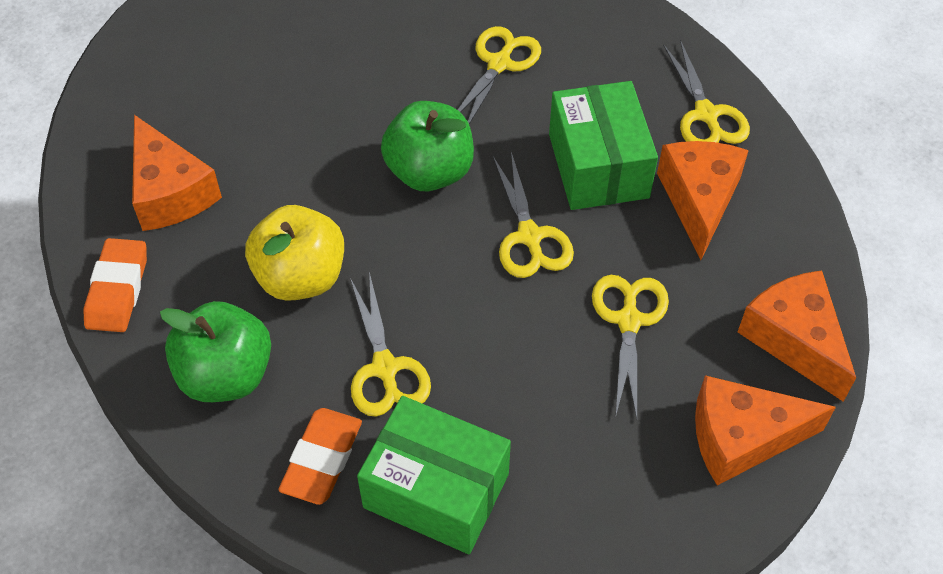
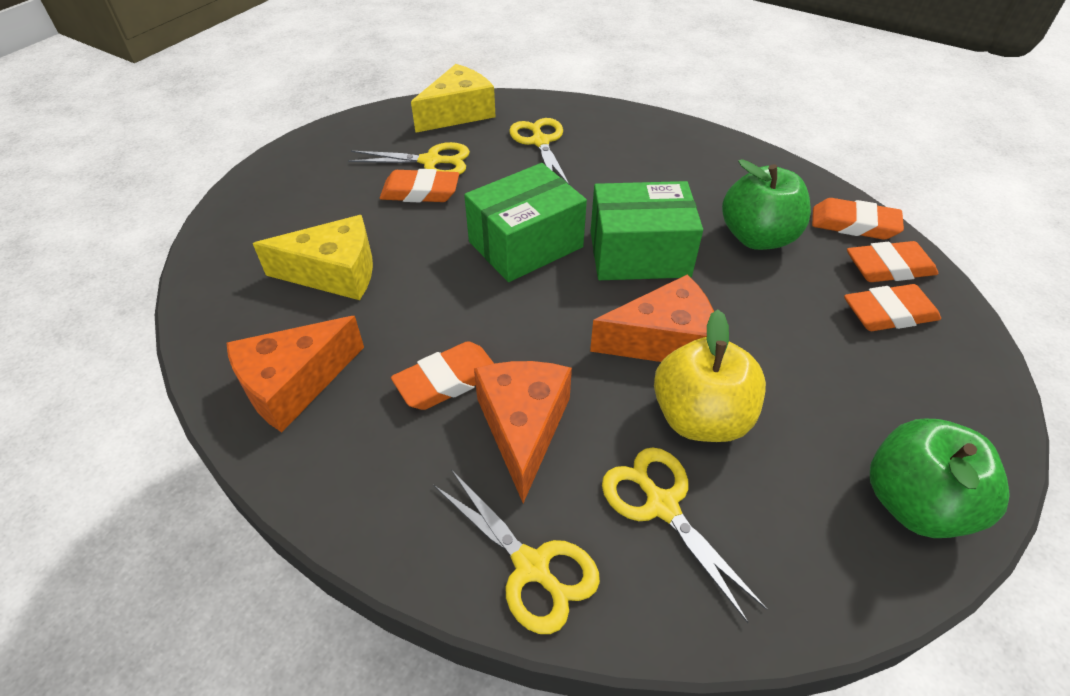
orange cheese: [132,115,222,231] [657,141,749,260] [695,375,836,485] [738,270,856,402] = 4 -> [227,316,364,432] [474,361,572,503] [590,274,714,362] = 3
orange eraser: [83,238,147,332] [278,408,362,505] = 2 -> [380,169,459,203] [391,341,494,410] [812,198,904,239] [844,284,941,331] [847,241,939,282] = 5
yellow cheese: none = 0 -> [253,215,373,300] [411,64,496,133] = 2
yellow scissors: [350,272,431,417] [458,26,541,124] [493,152,574,278] [592,275,669,419] [663,40,750,144] = 5 -> [348,142,470,175] [434,469,600,634] [509,118,569,184] [602,448,767,623] = 4

